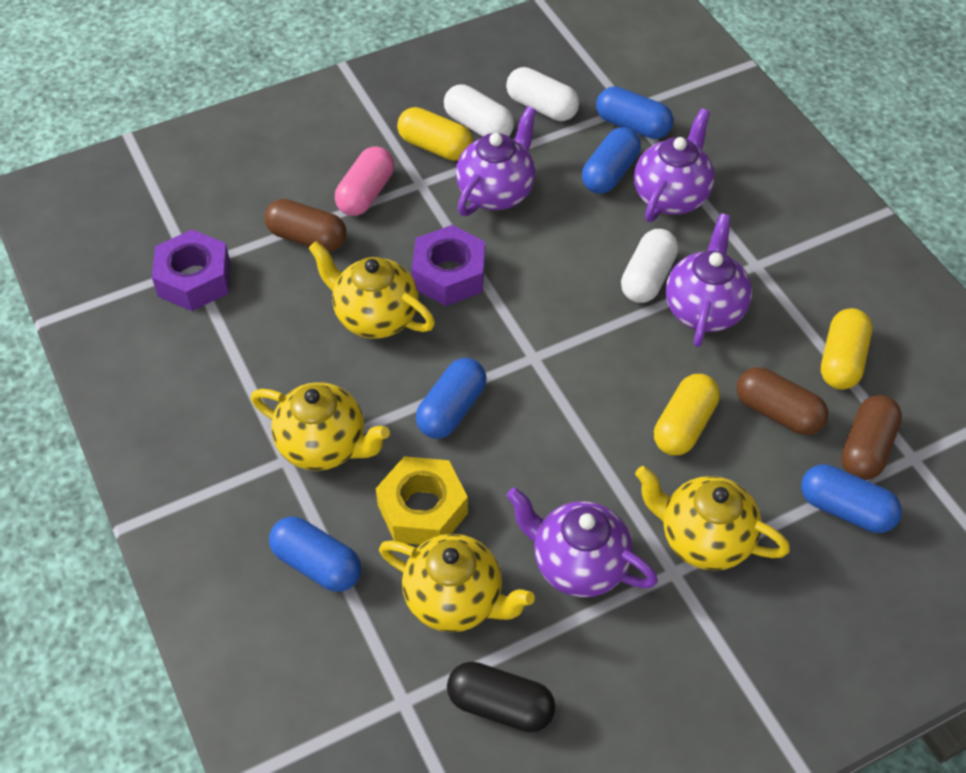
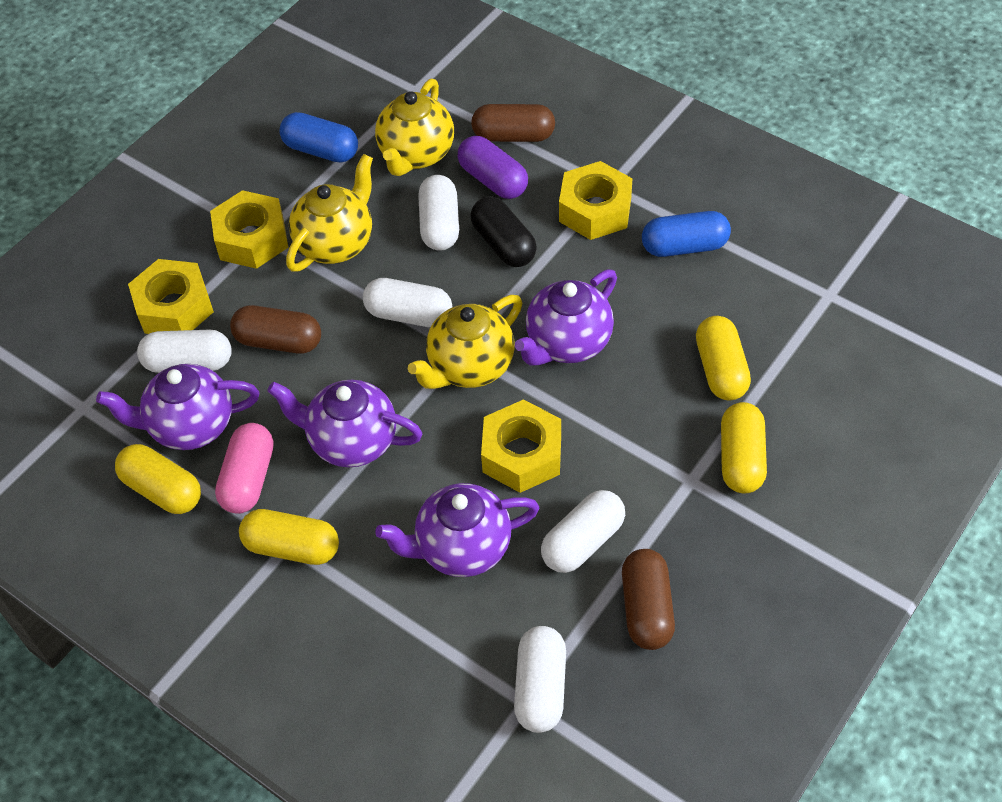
blue capsule: [269,516,362,592] [416,358,487,439] [582,127,641,194] [596,86,673,139] [801,464,902,533] = 5 -> [279,112,358,162] [642,211,731,257] = 2
purple capsule: none = 0 -> [458,136,528,199] = 1
purple nut: [152,230,231,311] [412,225,485,306] = 2 -> none = 0
white capsule: [444,84,514,137] [506,67,579,121] [621,229,678,303] = 3 -> [137,330,232,373] [363,278,453,327] [418,175,459,251] [514,626,566,733] [541,490,625,573] = 5
yellow capsule: [397,107,473,161] [654,374,720,456] [821,308,872,390] = 3 -> [115,444,201,514] [239,509,339,565] [696,316,751,401] [721,402,767,493] = 4
yellow nut: [376,456,468,545] = 1 -> [128,259,214,334] [210,190,288,269] [481,399,561,493] [559,161,633,240] = 4
yellow teapot: [251,382,390,471] [309,241,435,339] [379,534,535,632] [635,466,790,571] = 4 -> [286,154,373,272] [375,78,454,176] [408,295,522,389] = 3

